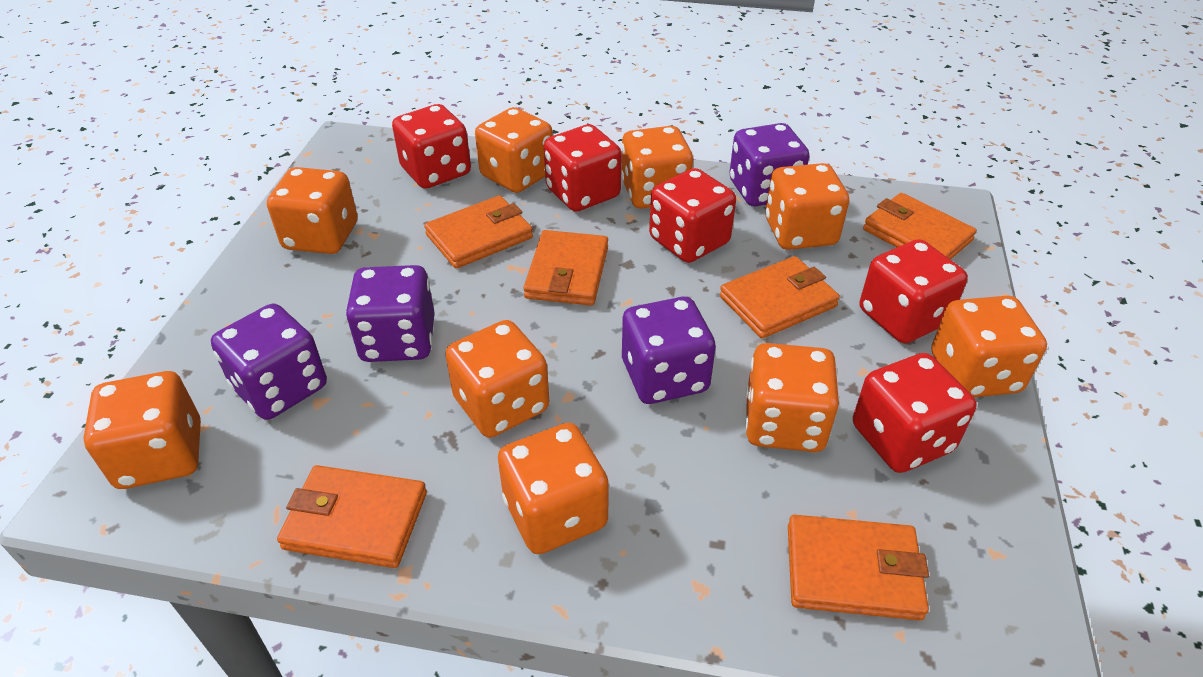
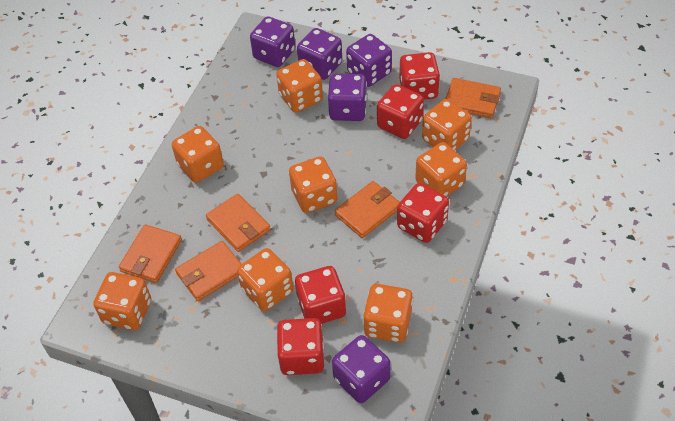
orange dice: [83,371,201,489] [267,167,357,254] [445,320,549,438] [475,107,553,193] [498,423,609,554] [621,126,693,209] [745,343,839,452] [765,163,849,250] [931,296,1047,397] = 9 -> [94,272,151,330] [172,126,224,183] [237,248,294,311] [276,59,323,113] [289,156,337,213] [363,284,413,343] [415,142,467,197] [422,99,472,151] = 8
orange wallet: [277,465,427,568] [424,195,533,269] [523,230,608,306] [720,256,840,338] [788,515,929,620] [863,193,977,260] = 6 -> [119,225,182,283] [175,241,241,301] [206,194,271,252] [334,181,400,238] [445,78,501,118] = 5
purple dice: [211,304,327,420] [346,265,435,362] [622,297,716,404] [729,123,809,207] = 4 -> [250,16,295,67] [297,28,342,80] [328,73,367,121] [332,335,391,403] [346,34,392,87] = 5

